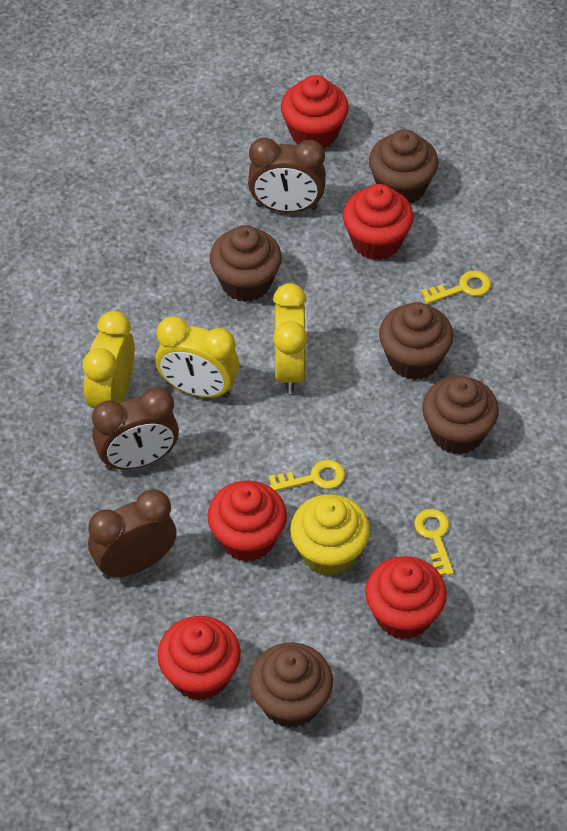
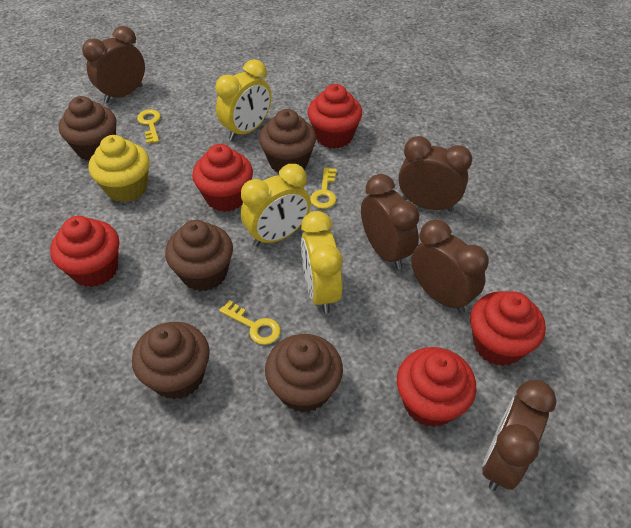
brown clock: [88,489,176,579] [92,387,179,470] [248,138,326,213] = 3 -> [82,26,145,103] [361,174,420,269] [398,136,472,212] [411,220,489,313] [482,380,557,491] = 5

